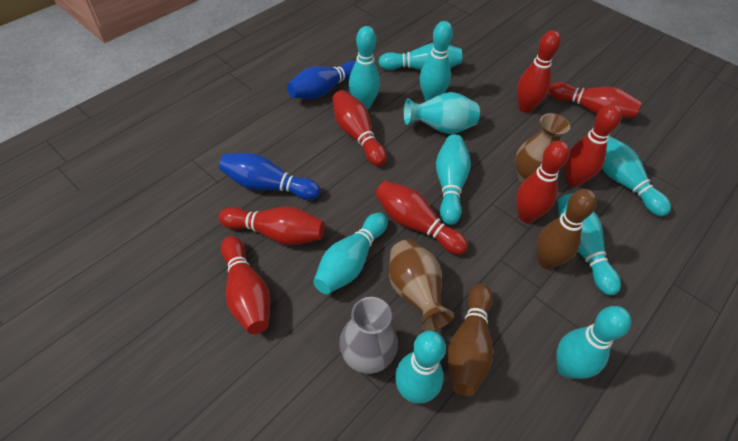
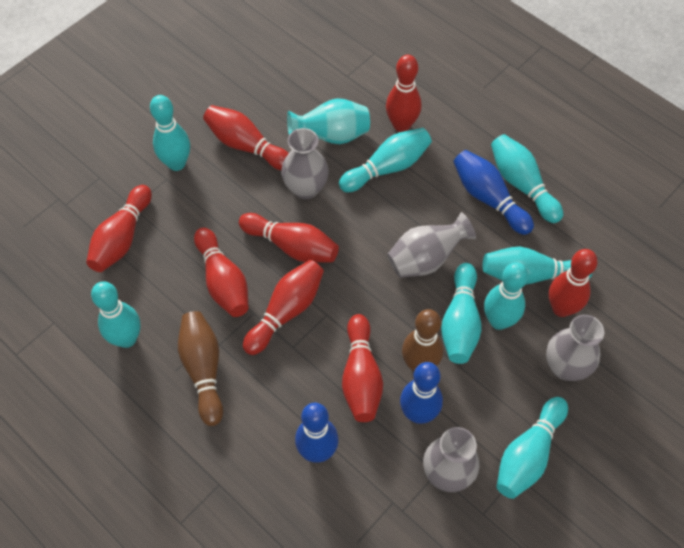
blue bowling pin: [219,153,320,200] [287,61,356,99] = 2 -> [295,403,339,463] [400,362,443,424] [453,150,534,235] = 3
brown vase: [389,239,454,331] [515,113,570,183] = 2 -> none = 0
grey vase: [339,297,398,374] = 1 -> [281,128,329,199] [387,212,476,278] [423,427,479,492] [546,315,604,381] = 4
turquoise bowling pin: [313,213,388,294] [349,26,380,110] [379,43,462,70] [395,331,446,404] [420,21,453,102] [436,135,471,225] [556,306,631,379] [558,193,621,295] [602,136,671,217] = 9 -> [91,281,141,348] [150,95,190,171] [339,128,432,192] [441,263,482,364] [482,246,592,285] [484,262,528,330] [491,134,563,223] [496,397,568,499] = 8

